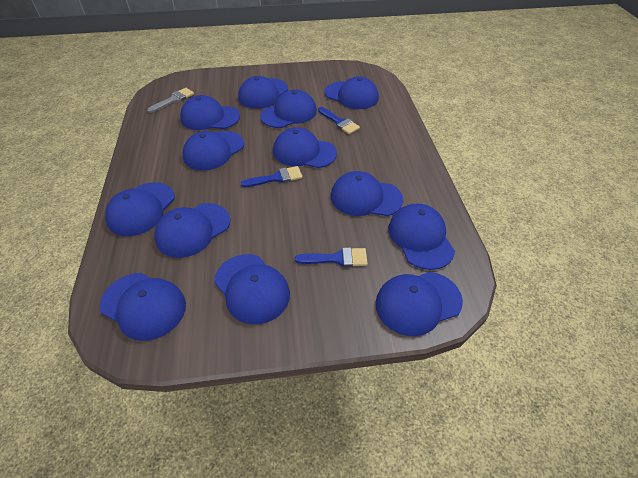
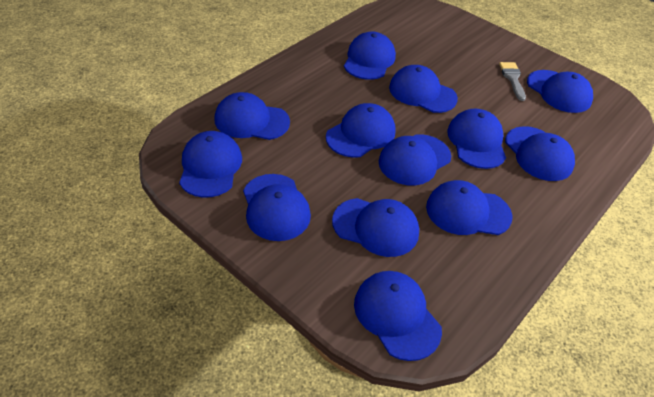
blue brush: [241,166,302,187] [295,247,368,267] [318,107,360,134] = 3 -> none = 0

